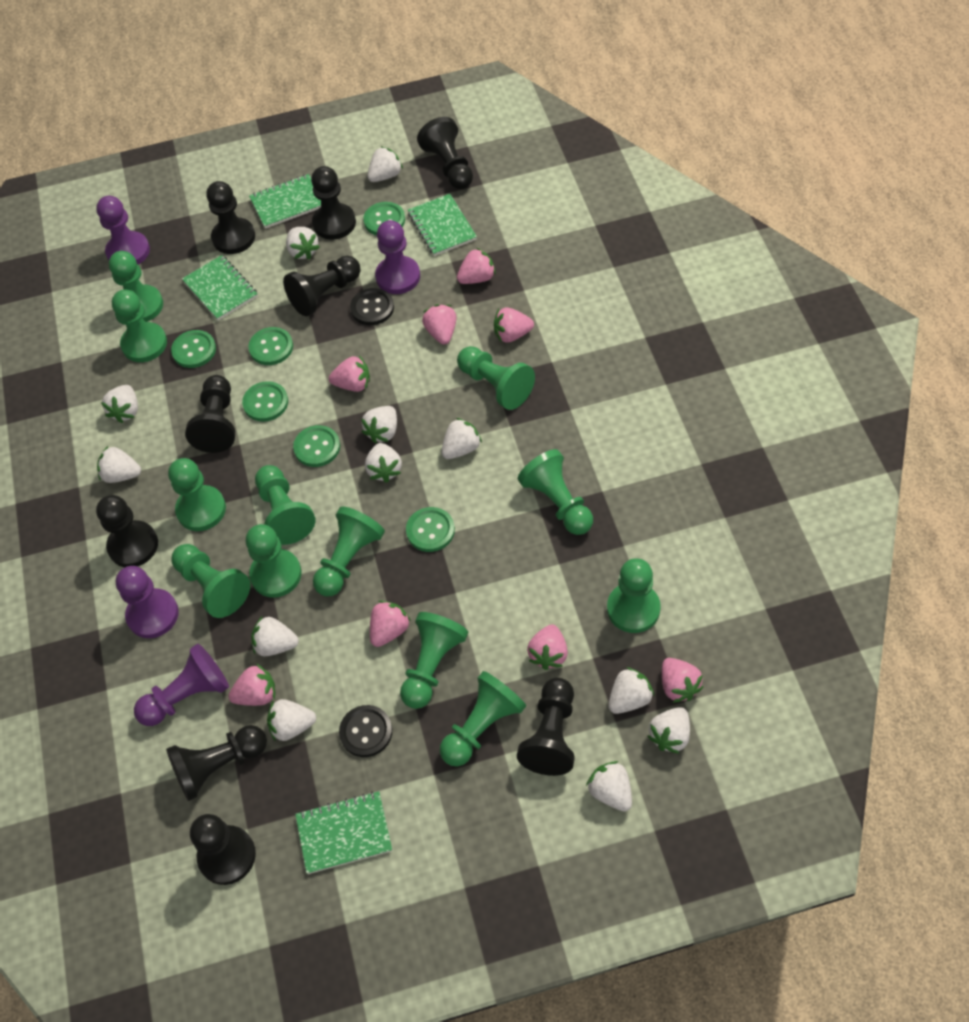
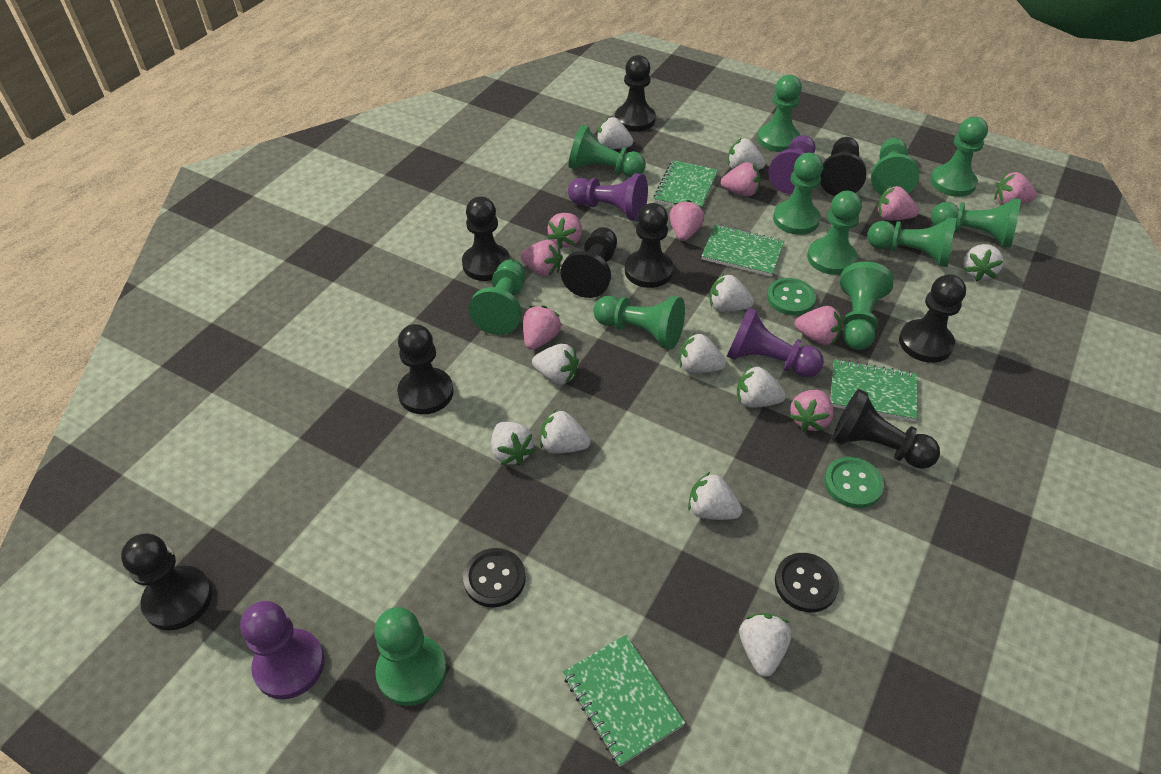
green button: [171,330,216,368] [242,381,288,422] [248,327,293,365] [293,425,340,467] [363,202,405,235] [406,507,455,552] = 6 -> [767,278,816,316] [824,457,884,508] = 2
pink strawberry: [228,664,275,706] [329,356,370,392] [370,601,411,647] [422,304,457,345] [457,248,496,284] [494,307,534,343] [527,624,568,670] [662,658,703,703] = 8 -> [521,240,563,277] [523,305,562,350] [547,213,582,249] [669,200,705,241] [721,162,761,197] [789,390,834,432] [795,306,842,345] [877,186,919,220] [995,172,1037,205] = 9
white strawberry: [97,446,141,483] [101,385,138,423] [251,616,299,656] [267,699,316,741] [286,227,320,260] [361,406,397,443] [365,443,402,483] [367,146,403,182] [441,418,482,459] [586,761,632,812] [608,667,654,714] [647,707,690,754] = 12 -> [491,422,535,466] [532,344,579,384] [540,409,591,454] [597,117,633,149] [680,332,726,373] [688,472,742,520] [710,273,754,312] [728,139,766,170] [737,365,786,408] [739,613,792,677] [963,244,1004,281] = 11

